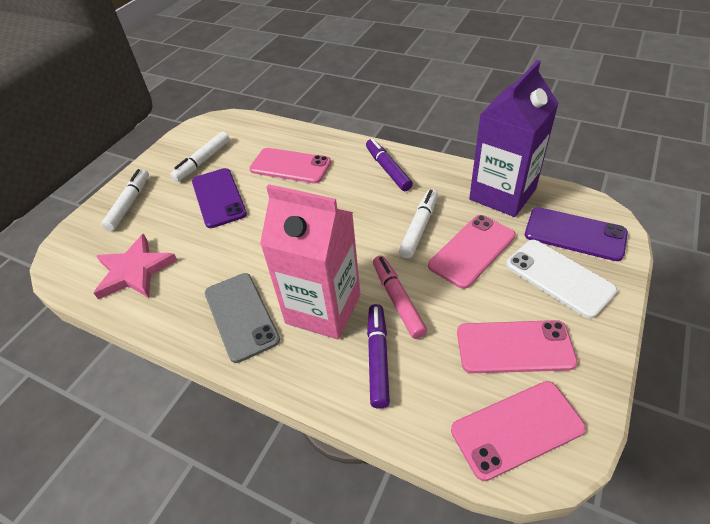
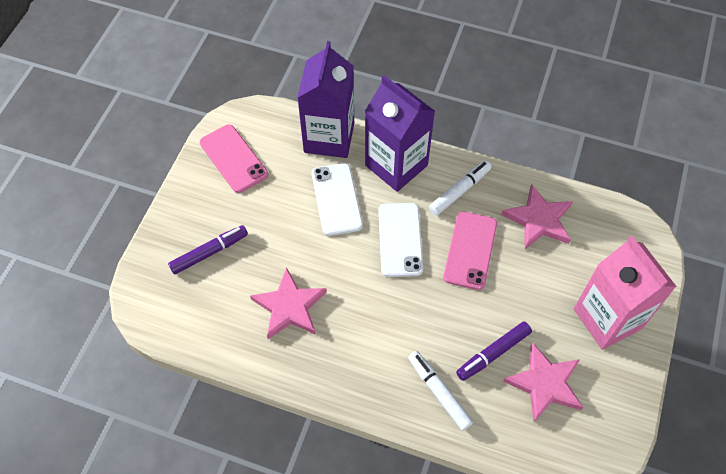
grey phone: [205,273,280,363] = 1 -> none = 0
pink marker: [373,255,427,339] = 1 -> none = 0
pink phone: [249,148,331,184] [428,215,515,289] [451,381,586,481] [457,320,578,373] = 4 -> [200,124,268,193] [443,211,497,290] = 2
pink star: [94,234,178,299] = 1 -> [250,267,327,339] [501,184,573,249] [503,342,583,422] = 3
purple carton: [469,60,559,217] = 1 -> [297,41,354,158] [365,75,435,192] = 2
purple phone: [192,168,247,228] [525,207,628,261] = 2 -> none = 0
white marker: [101,169,149,231] [170,131,230,182] [399,189,438,258] = 3 -> [408,351,473,431] [429,160,491,216] = 2
white phone: [506,240,617,318] = 1 -> [312,163,363,236] [378,203,423,277] = 2

